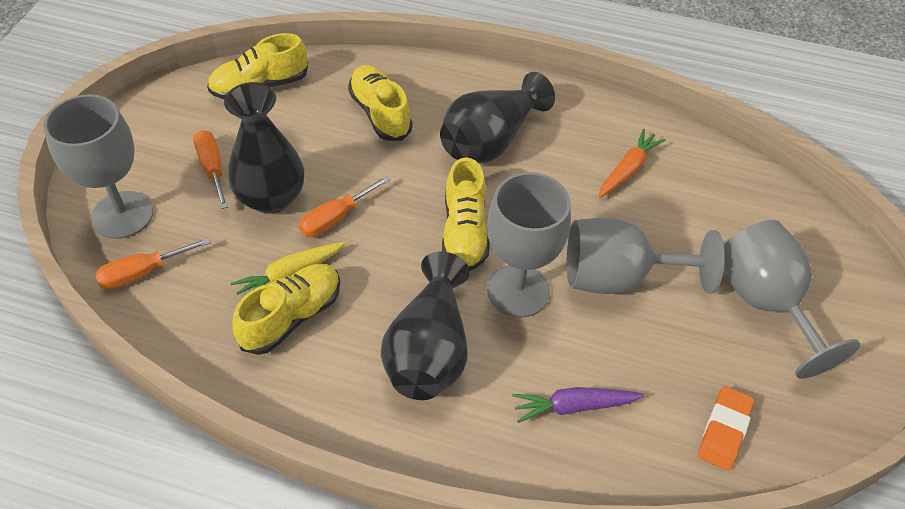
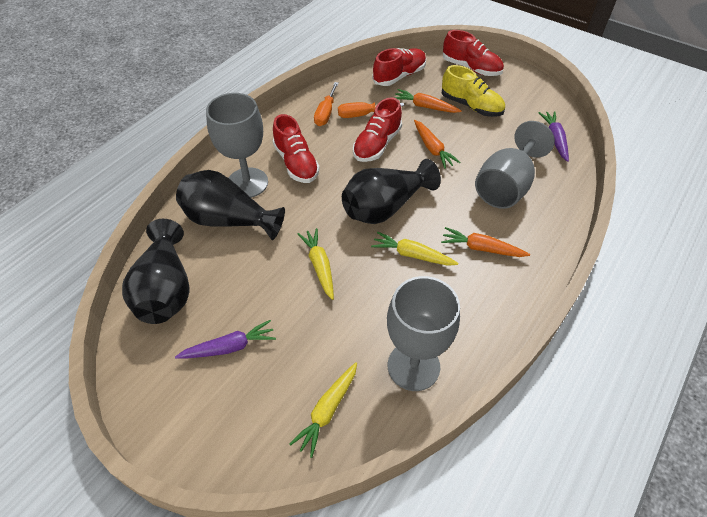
grey goblet: [43,94,153,239] [487,172,571,318] [567,218,725,294] [724,220,860,379] = 4 -> [206,93,268,198] [387,276,460,391] [475,121,555,209] = 3
orange carrot: [598,129,666,198] = 1 -> [394,89,462,113] [414,120,461,169] [441,227,530,257] = 3
orange eraser: [698,386,754,471] = 1 -> none = 0
orange screwdriver: [95,237,211,289] [193,130,228,209] [299,176,390,237] = 3 -> [314,82,339,126] [338,102,404,118] = 2
purple carrot: [512,387,644,423] = 1 -> [175,320,276,359] [539,111,569,162] = 2
red shoe: none = 0 -> [273,114,320,183] [353,97,402,162] [372,48,426,86] [443,30,504,76] = 4
yellow carrot: [231,242,345,295] = 1 -> [289,362,357,458] [298,228,334,300] [371,232,458,266] = 3
yellow shoe: [207,33,308,99] [232,264,340,355] [348,65,412,141] [442,157,489,271] = 4 -> [442,65,505,117] = 1

